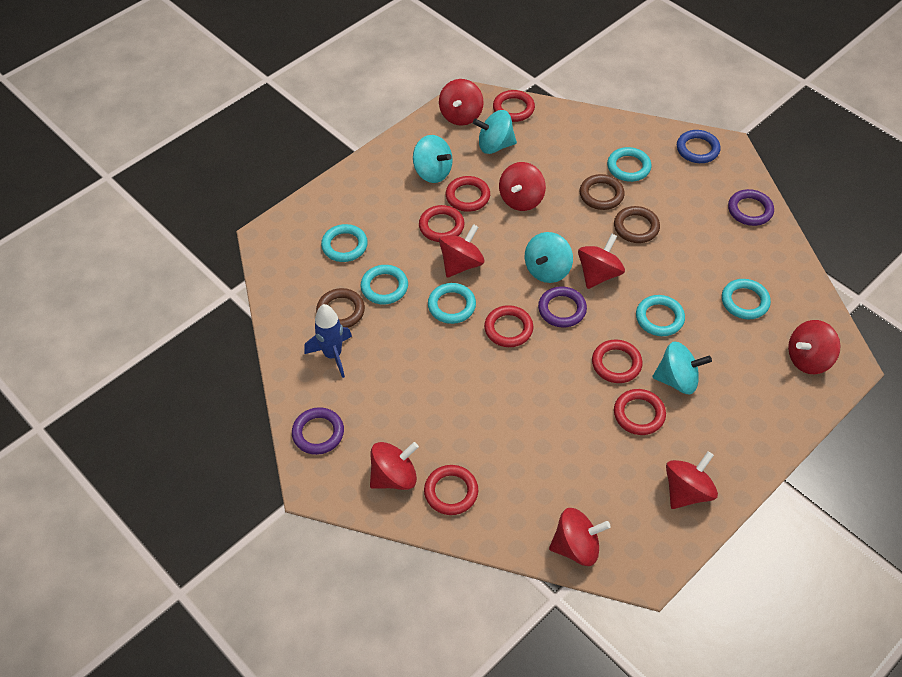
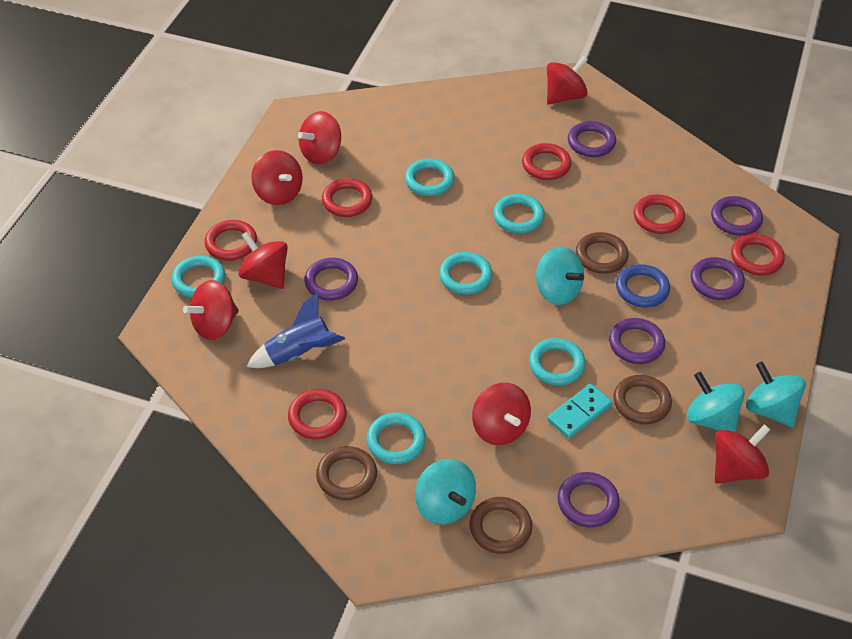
brown ring: [316,288,365,328] [580,174,625,210] [614,206,660,243] = 3 -> [316,446,377,500] [470,497,532,554] [576,232,629,274] [613,375,672,424] = 4
purple ring: [292,407,344,455] [538,286,587,327] [728,189,774,226] = 3 -> [304,258,358,300] [557,472,620,527] [568,121,616,157] [609,318,665,364] [690,257,745,300] [711,196,763,236] = 6
red ring: [419,205,465,242] [424,465,478,515] [446,176,490,212] [484,305,534,347] [493,90,535,122] [592,340,643,383] [614,389,666,435] = 7 -> [205,220,257,261] [288,389,347,439] [322,178,372,217] [522,143,571,180] [634,194,685,234] [731,234,785,275] = 6
red spinning top: [370,442,419,490] [439,79,484,126] [439,224,484,278] [499,162,546,211] [549,508,611,566] [578,234,625,289] [666,451,718,509] [788,320,840,374] = 8 -> [183,280,239,340] [238,232,288,289] [251,150,303,205] [298,111,341,164] [472,383,531,445] [547,56,588,105] [715,424,771,484] = 7
turquoise domino: none = 0 -> [547,384,613,439] = 1

